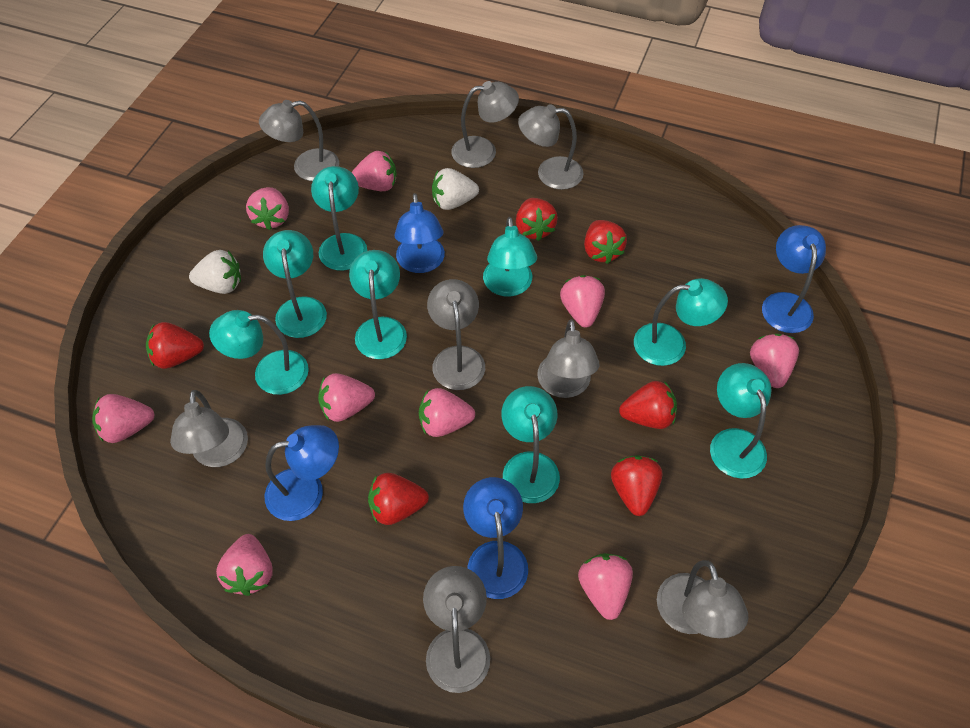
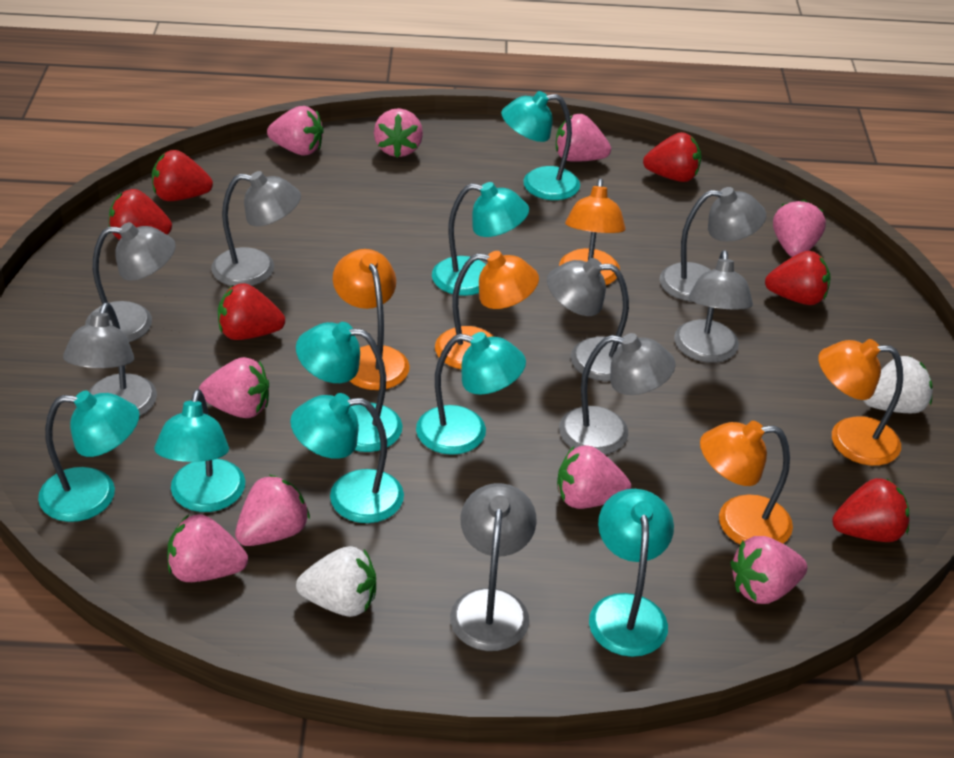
blue lamp: [265,425,339,521] [394,193,445,273] [463,477,528,599] [762,225,826,333] = 4 -> none = 0
orange lamp: none = 0 -> [333,249,410,390] [435,251,539,369] [559,179,626,285] [700,421,793,545] [818,339,903,466] = 5

